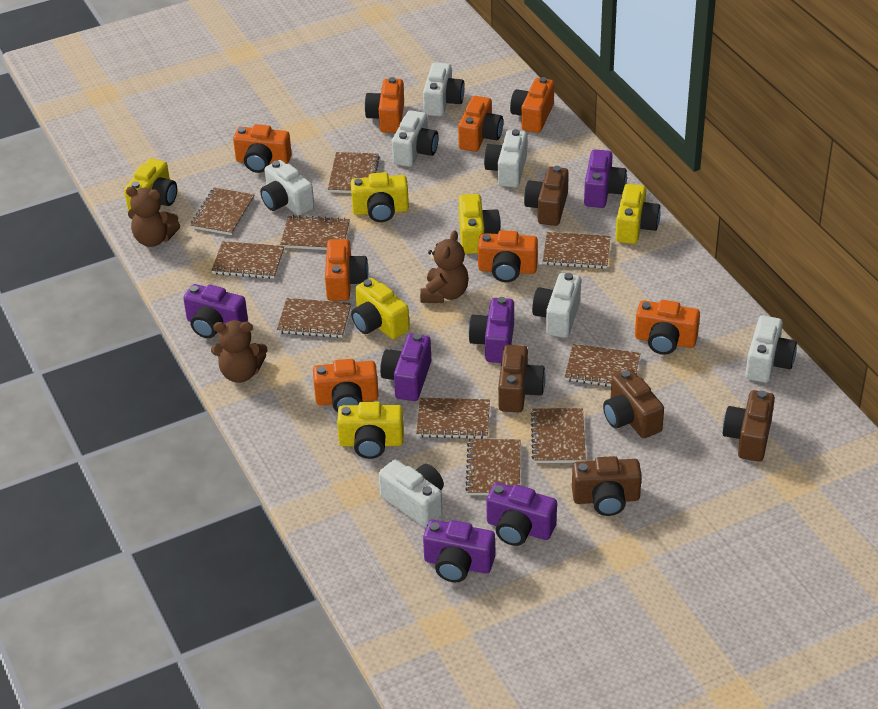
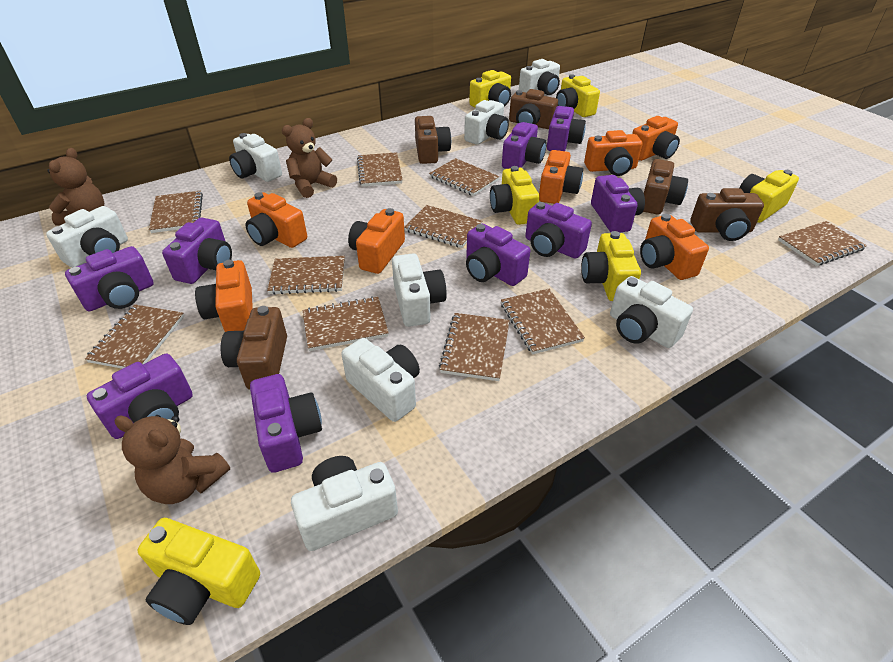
orange camera: [233,124,292,173] [313,359,378,412] [325,239,369,301] [365,77,404,133] [458,96,503,152] [478,230,538,282] [510,77,554,133] [635,300,700,355] = 8 -> [195,260,253,332] [245,192,307,248] [348,208,405,274] [539,150,583,204] [584,130,643,176] [632,116,680,161] [640,214,709,280] = 7
purple camera: [183,284,248,338] [380,333,431,401] [423,520,495,582] [468,297,514,363] [486,483,557,546] [584,150,627,208] = 6 -> [65,246,154,311] [87,354,193,439] [162,217,232,284] [250,374,322,473] [466,224,530,286] [502,122,547,169] [525,202,592,259] [547,106,586,151] [591,175,645,233] = 9
white camera: [260,160,314,216] [379,460,444,528] [392,110,439,167] [423,62,465,116] [484,129,527,188] [532,273,581,338] [746,315,797,383] = 7 -> [46,206,128,268] [229,133,282,182] [291,456,398,551] [342,338,420,422] [392,253,447,327] [464,100,509,145] [519,59,560,95] [610,276,693,348] = 8

